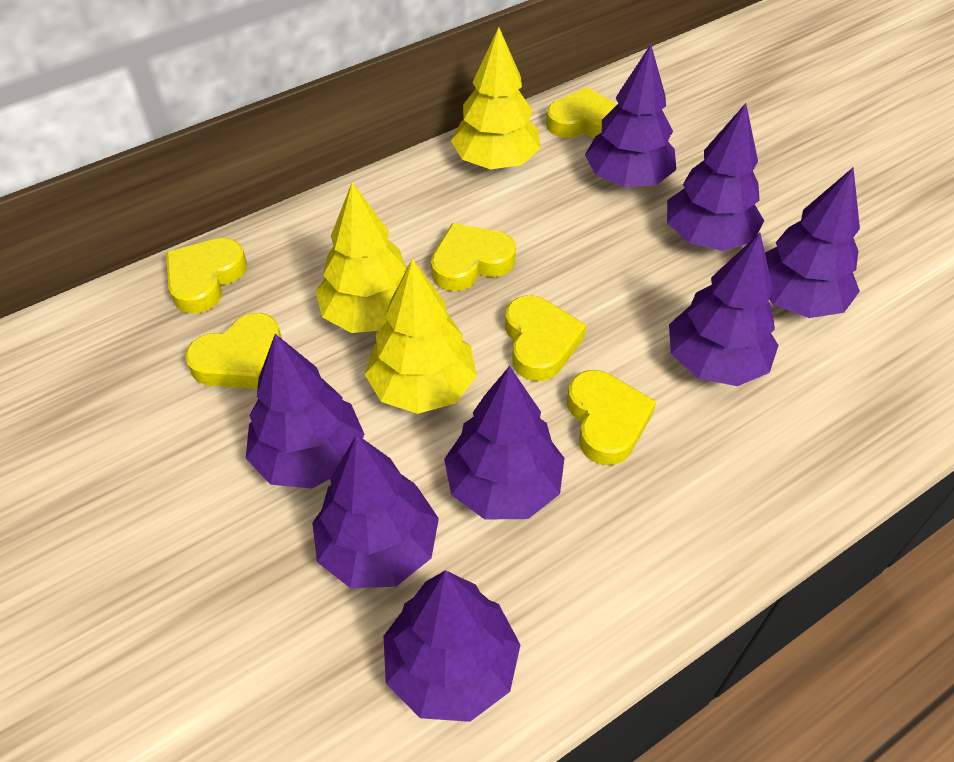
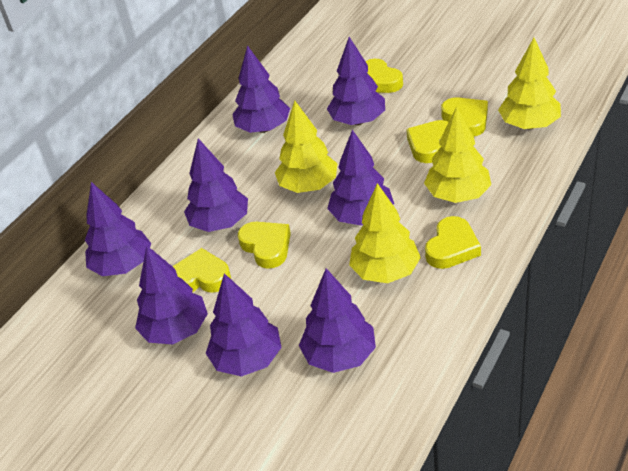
yellow tree: [316,182,407,333] [365,259,477,414] [451,27,541,169] = 3 -> [275,101,338,193] [349,183,421,283] [424,107,491,203] [498,37,561,129] = 4

